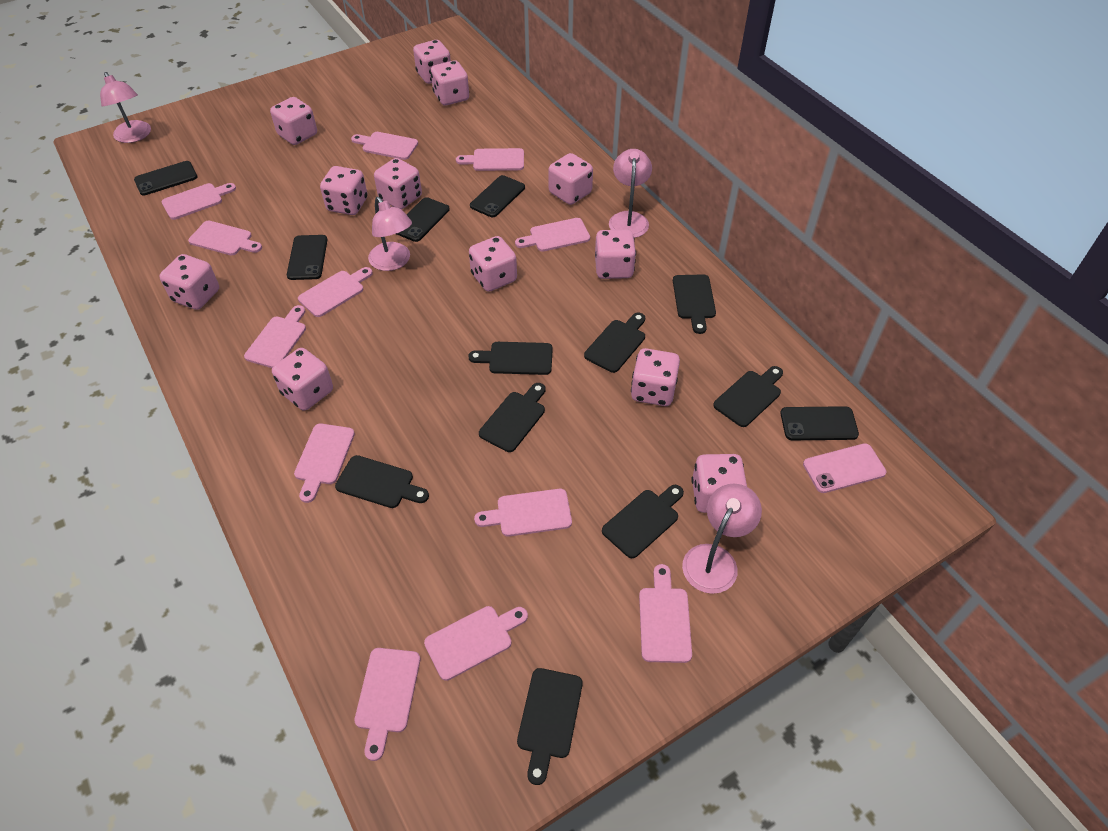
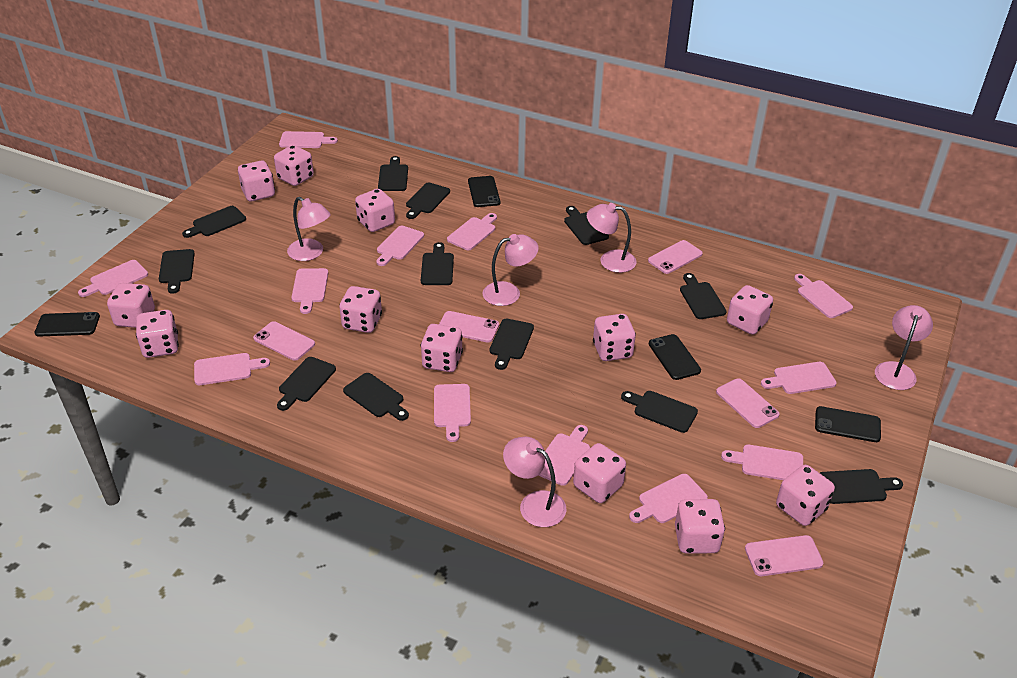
black cutting board: [335,455,429,508] [468,342,553,375] [479,383,545,452] [517,668,583,785] [584,313,645,373] [602,485,684,558] [673,275,716,334] [713,366,783,427] = 8 -> [159,249,195,293] [182,206,246,238] [277,357,336,411] [343,373,409,421] [378,156,408,191] [406,182,450,219] [421,242,454,285] [490,319,534,370] [564,206,609,245] [621,391,698,433] [680,273,727,319] [820,469,903,504] = 12
black phone: [134,161,198,195] [287,235,327,280] [396,197,450,242] [470,175,525,217] [780,406,859,440] = 5 -> [35,312,100,337] [468,176,500,207] [649,334,701,380] [815,406,881,442] = 4
pink lamp: [100,72,151,143] [368,197,412,271] [609,149,652,238] [682,484,762,594] = 4 -> [287,197,331,261] [483,234,539,306] [503,437,566,527] [587,203,636,273] [875,305,933,390] = 5
pink phone: [803,443,887,493] = 1 -> [253,321,315,361] [439,311,499,342] [648,240,703,274] [716,378,779,428] [745,535,823,576] = 5

